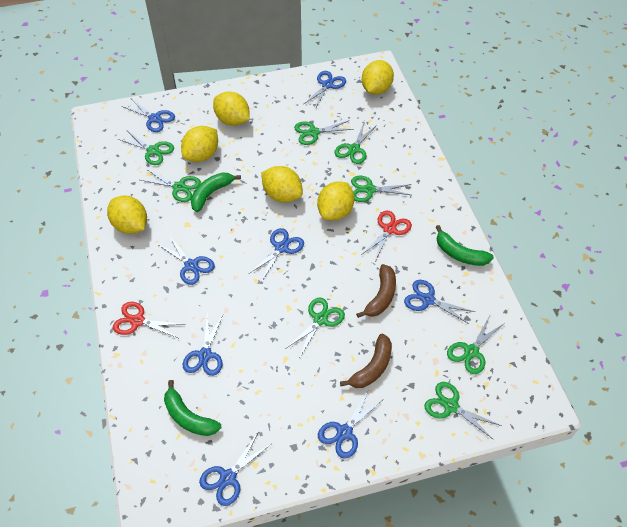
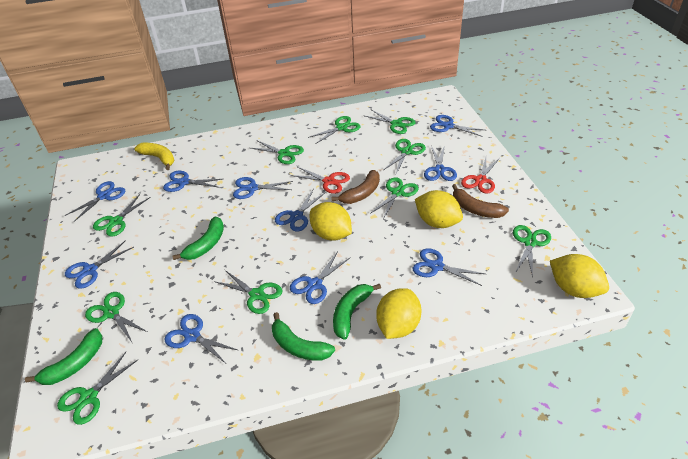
blue scissors: [121,99,175,132] [157,235,215,285] [183,315,223,376] [199,433,271,506] [249,228,304,281] [304,71,346,109] [318,391,382,459] [404,280,475,324] = 8 -> [65,181,125,222] [65,240,134,289] [163,171,222,192] [164,314,237,363] [233,177,293,199] [275,190,326,232] [290,251,351,304] [412,248,485,286] [424,145,457,181] [430,115,484,137] = 10
green banana: [164,380,221,436] [190,172,241,212] [436,225,494,266] = 3 -> [25,328,102,385] [173,217,224,260] [272,312,335,361] [333,284,381,340] = 4
green scissors: [118,131,174,165] [141,169,201,202] [287,297,345,357] [294,120,354,145] [334,121,377,164] [351,176,411,202] [425,382,502,440] [447,316,503,374] = 8 -> [57,351,139,425] [85,292,148,342] [93,194,151,237] [214,270,283,314] [251,140,304,164] [308,116,361,144] [363,109,415,134] [370,177,419,219] [384,139,426,174] [513,225,551,278] = 10
yellow banana: none = 0 -> [134,143,174,170] = 1
yellow lemon: [107,196,147,234] [181,126,218,162] [213,91,250,126] [261,166,303,202] [317,181,354,221] [362,60,394,95] = 6 -> [310,202,352,241] [376,288,421,339] [415,190,463,228] [550,254,609,298] = 4

